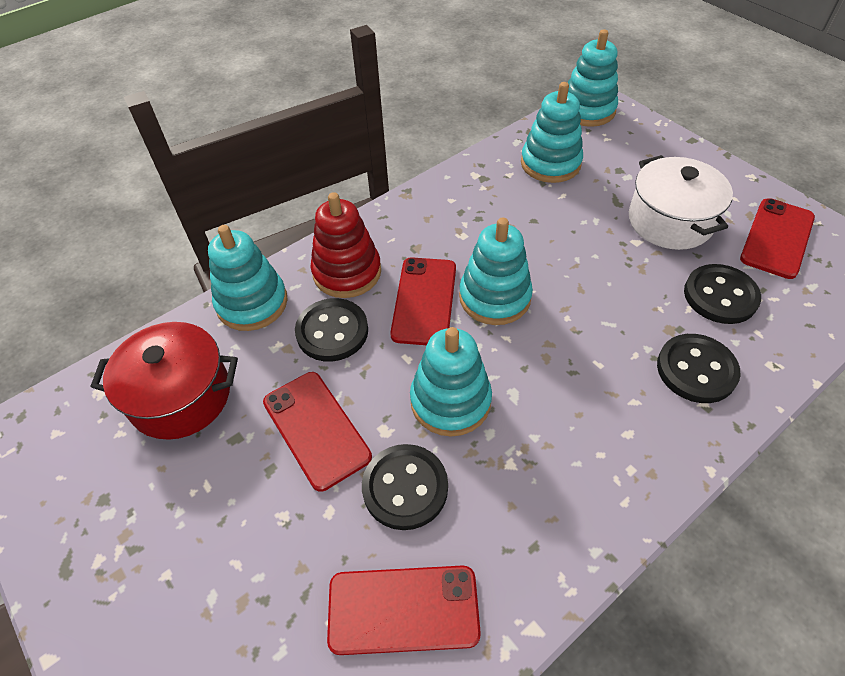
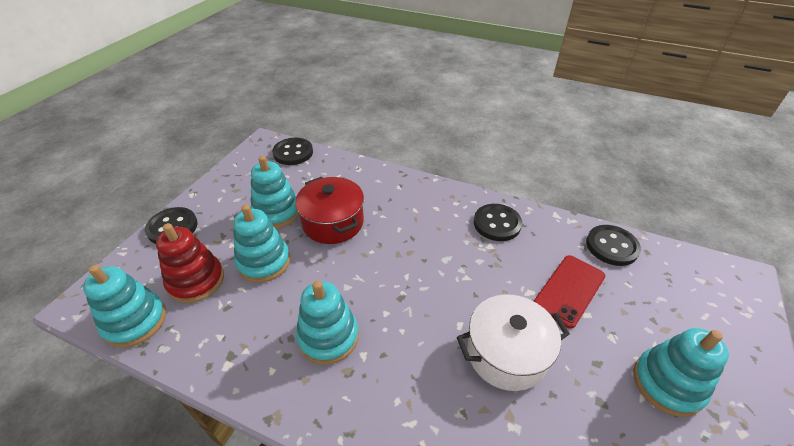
red phone: [263,372,372,492] [327,565,481,655] [390,257,456,345] [740,198,815,279] = 4 -> [534,255,605,329] = 1

